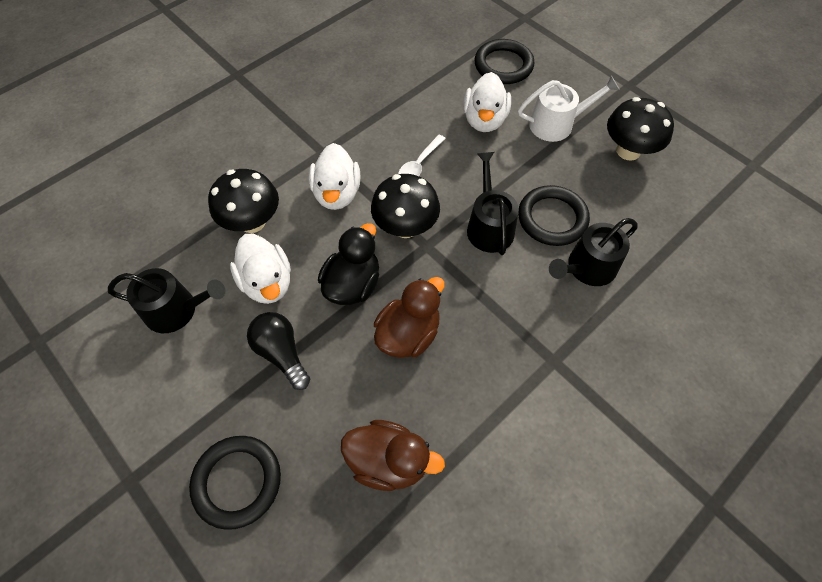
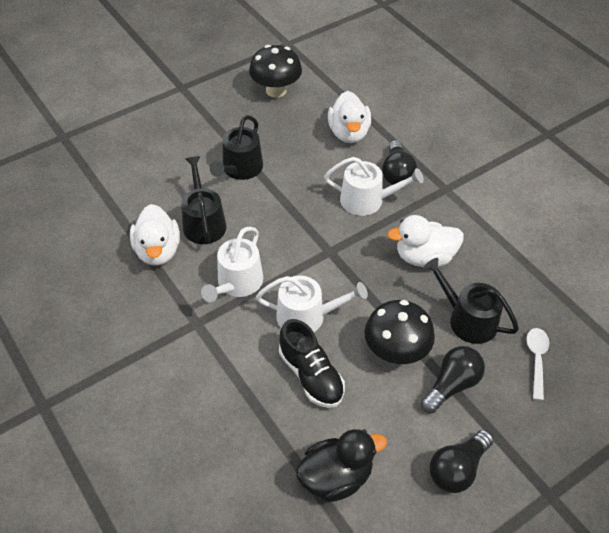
black light bulb: [247,312,310,390] = 1 -> [382,140,417,185] [421,346,485,413] [430,430,494,493] = 3
black mushroom: [208,169,279,233] [371,174,440,238] [607,97,674,161] = 3 -> [249,45,302,98] [365,300,435,364] = 2
black ring: [189,436,281,530] [474,39,534,84] [518,185,590,246] = 3 -> none = 0
black shoe: none = 0 -> [279,319,345,408] = 1
brown duck: [341,420,445,491] [374,277,445,358] = 2 -> none = 0
white watering can: [518,76,620,142] = 1 -> [201,227,263,302] [256,276,368,332] [324,157,424,216] = 3

